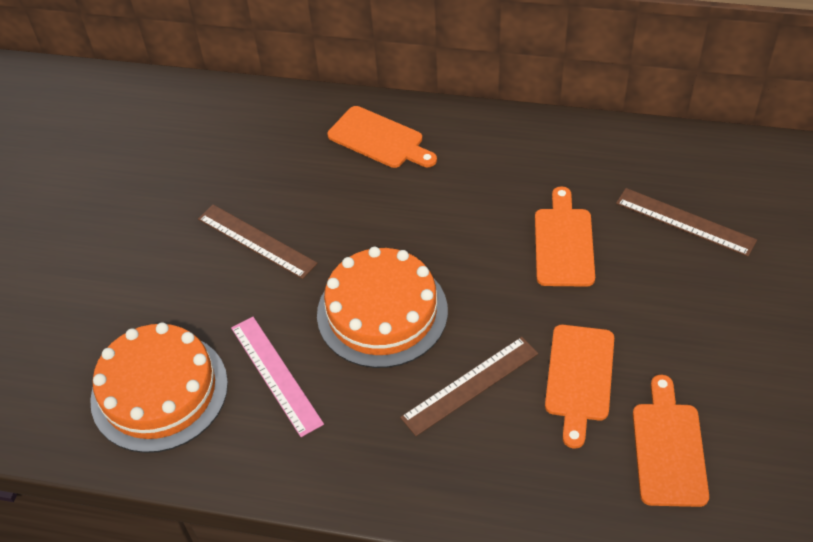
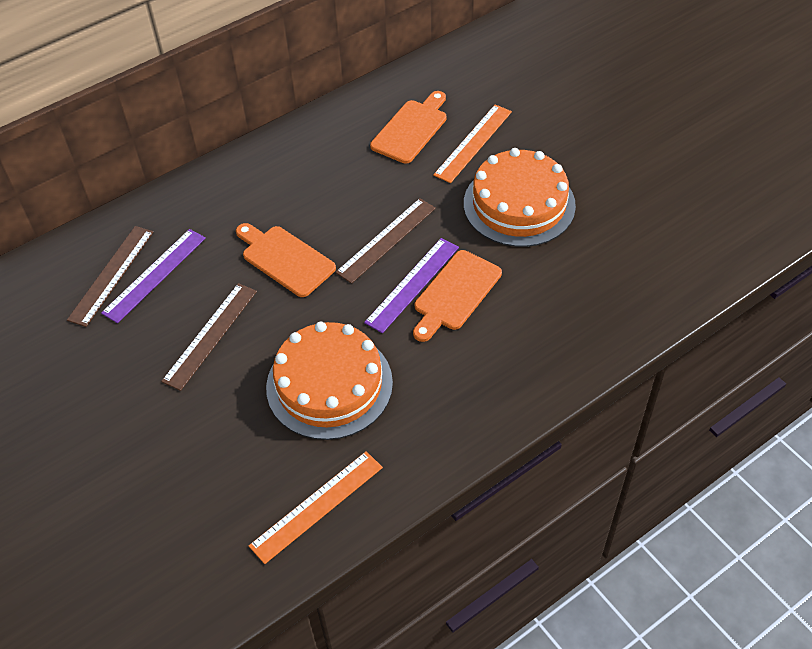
orange cutting board: [327,106,437,168] [535,186,595,287] [545,325,614,448] [633,375,709,507] = 4 -> [236,223,336,297] [370,91,446,164] [413,250,502,342] = 3
orange ruler: none = 0 -> [249,451,383,564] [433,104,512,183] = 2
pink ruler: [231,317,324,437] = 1 -> none = 0
purple ruler: none = 0 -> [101,229,206,323] [364,238,459,333] = 2

